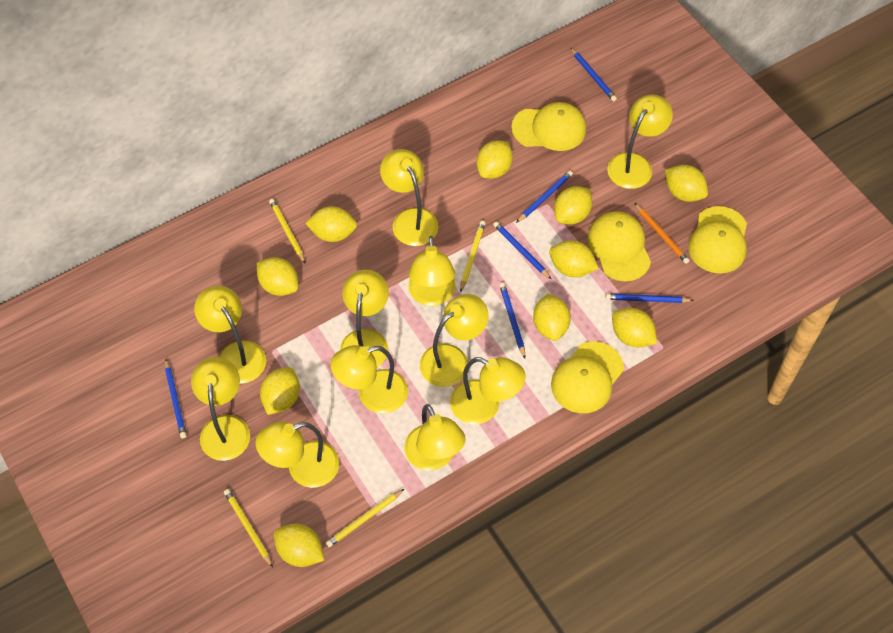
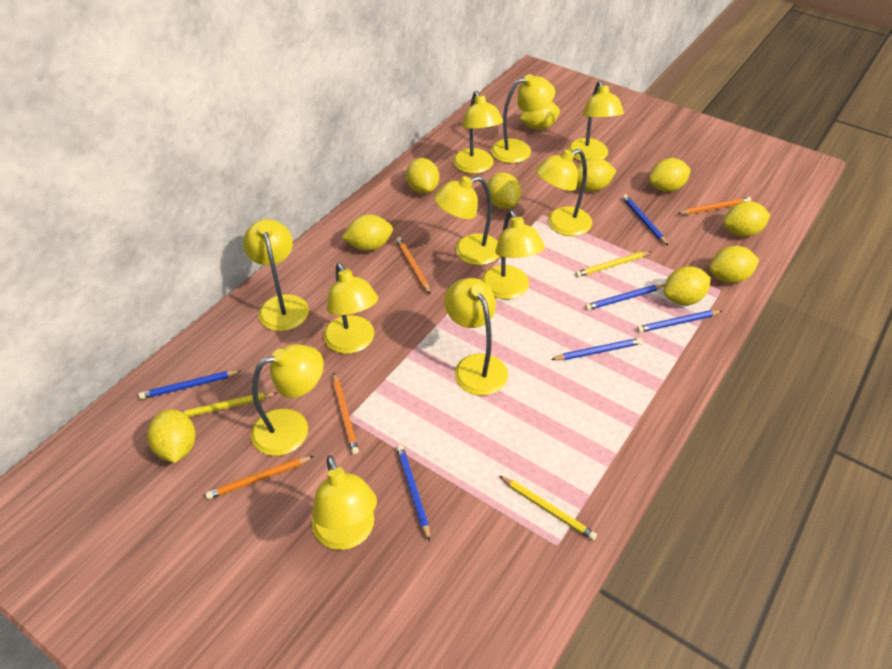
orange pencil: [635,203,690,264] = 1 -> [205,456,314,499] [333,373,359,455] [396,237,430,294] [677,197,751,214] = 4
yellow cap: [511,102,586,151] [551,341,624,413] [587,211,651,281] [688,206,747,274] = 4 -> none = 0
yellow pencil: [224,489,273,567] [269,199,305,263] [326,489,404,547] [460,221,486,292] = 4 -> [180,392,277,417] [499,476,597,541] [575,251,651,277] = 3

